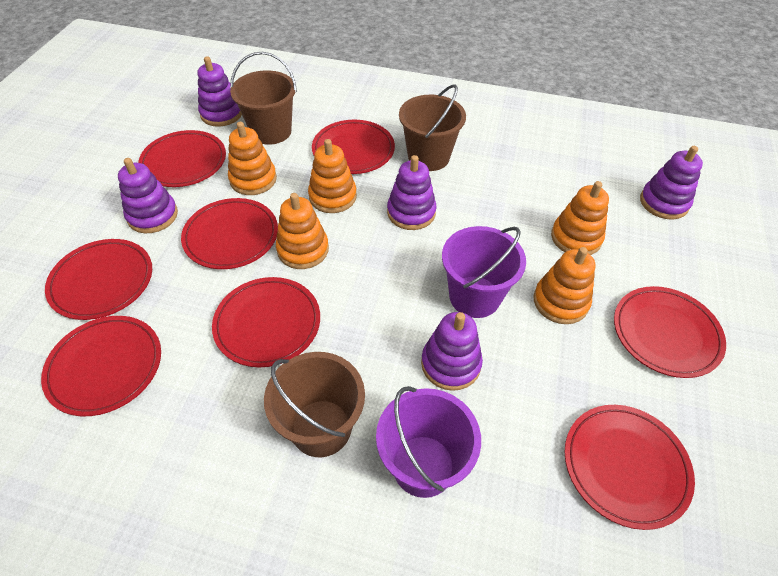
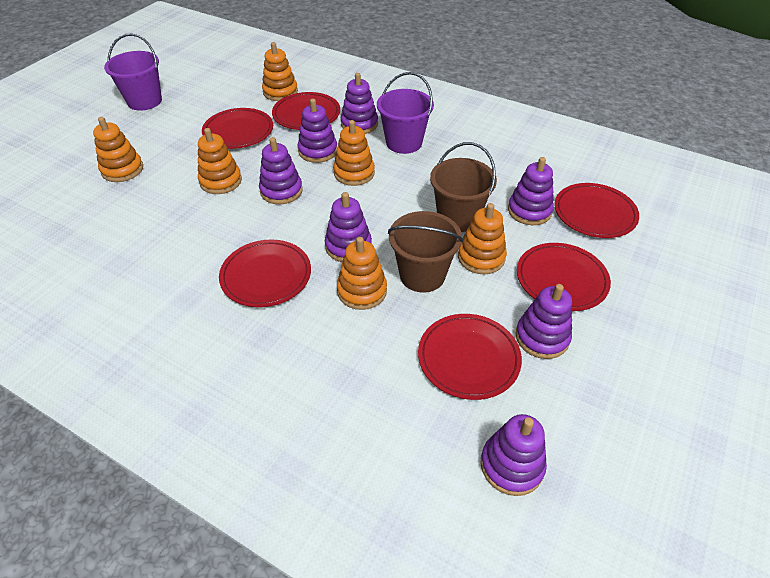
brown bucket: [230,52,297,145] [264,352,365,457] [399,85,466,171] = 3 -> [388,211,463,293] [430,142,497,232] = 2
orange stacking toy: [228,122,277,195] [276,193,329,269] [308,139,357,213] [534,247,595,324] [551,181,609,255] = 5 -> [93,117,143,182] [198,128,242,194] [262,42,298,101] [333,120,375,186] [337,237,387,310] [458,203,507,274] = 6
purple stacking toy: [118,158,178,233] [198,56,242,127] [387,155,437,230] [421,312,483,391] [640,146,703,219] = 5 -> [259,137,303,204] [298,99,337,163] [325,192,372,262] [341,73,378,134] [480,414,547,496] [508,157,554,225] [516,284,572,359] = 7
red plate: [41,316,161,416] [45,239,152,320] [138,130,226,187] [181,198,278,269] [212,277,320,367] [312,120,395,174] [565,405,695,530] [614,286,726,378] = 8 -> [202,108,273,149] [219,239,311,307] [272,92,340,130] [418,314,522,400] [517,243,611,311] [554,183,639,238] = 6

